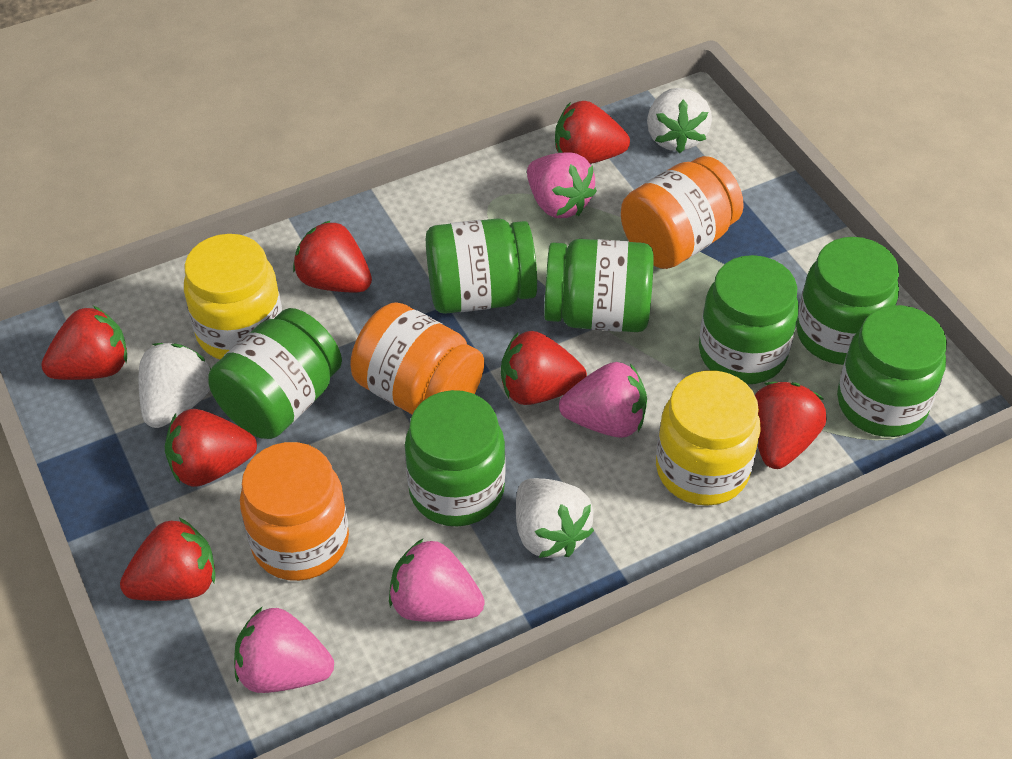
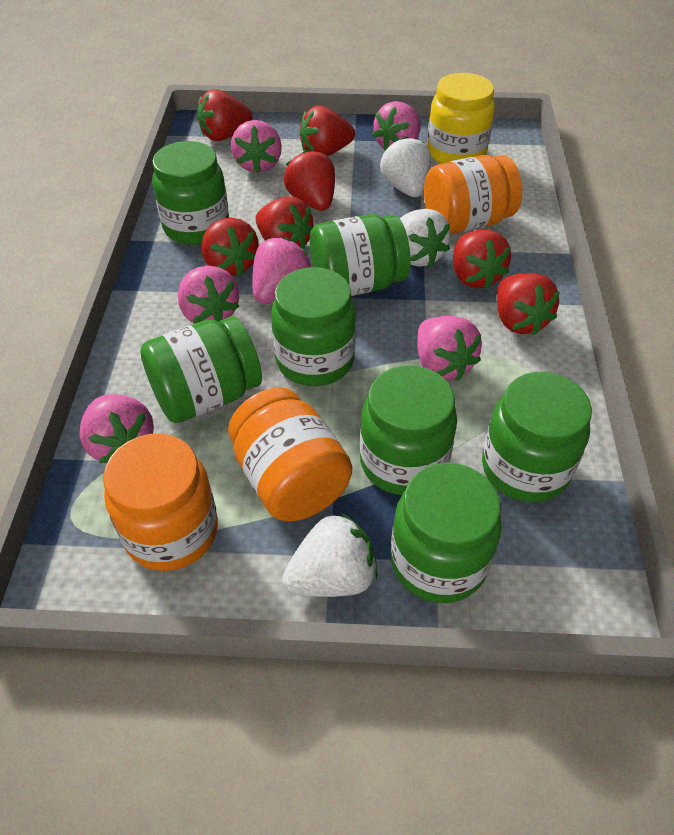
pink strawberry: [234,606,334,693] [389,538,485,622] [527,153,597,218] [559,362,647,438] = 4 -> [79,394,154,463] [178,266,240,324] [231,120,282,173] [252,237,311,304] [372,101,421,150] [417,316,482,381] = 6
yellow jar: [184,234,282,359] [656,371,760,506] = 2 -> [427,73,495,164] = 1

